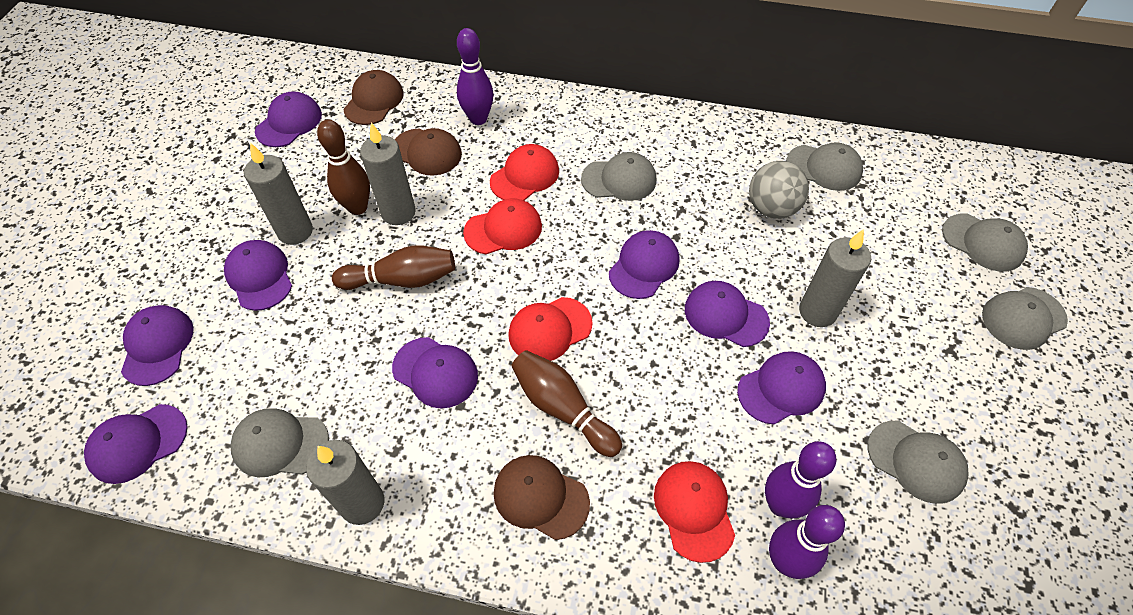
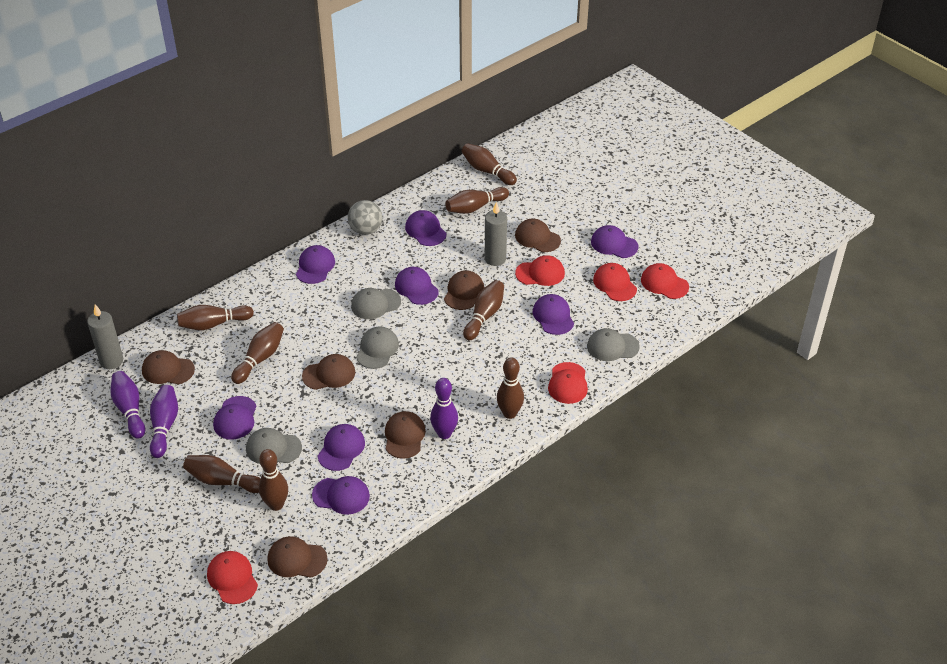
brown bowling pin: [317,120,370,215] [332,245,455,290] [511,350,622,457] = 3 -> [177,305,254,330] [183,455,260,493] [231,322,284,384] [259,449,288,511] [445,187,509,214] [462,143,517,185] [463,280,504,340] [497,358,524,419] = 8
brown cap: [343,70,404,125] [395,128,462,176] [493,455,590,540] = 3 -> [142,350,195,384] [267,536,328,578] [302,354,355,390] [385,411,426,459] [444,270,484,310] [515,219,561,252] = 6
grey candle: [244,143,313,245] [306,440,384,525] [360,123,416,225] [799,229,871,327] = 4 -> [87,305,123,369] [485,202,507,266] = 2
grey cap: [230,408,329,477] [581,152,656,201] [786,142,863,191] [867,421,968,504] [942,213,1028,272] [982,287,1068,350] = 6 -> [246,428,302,464] [351,288,401,319] [356,326,399,369] [587,328,639,361] = 4
red cap: [463,198,542,254] [490,144,559,200] [508,297,593,361] [654,461,735,563] = 4 -> [207,551,258,604] [515,255,565,286] [548,362,588,404] [593,263,637,301] [641,263,689,299] = 5

